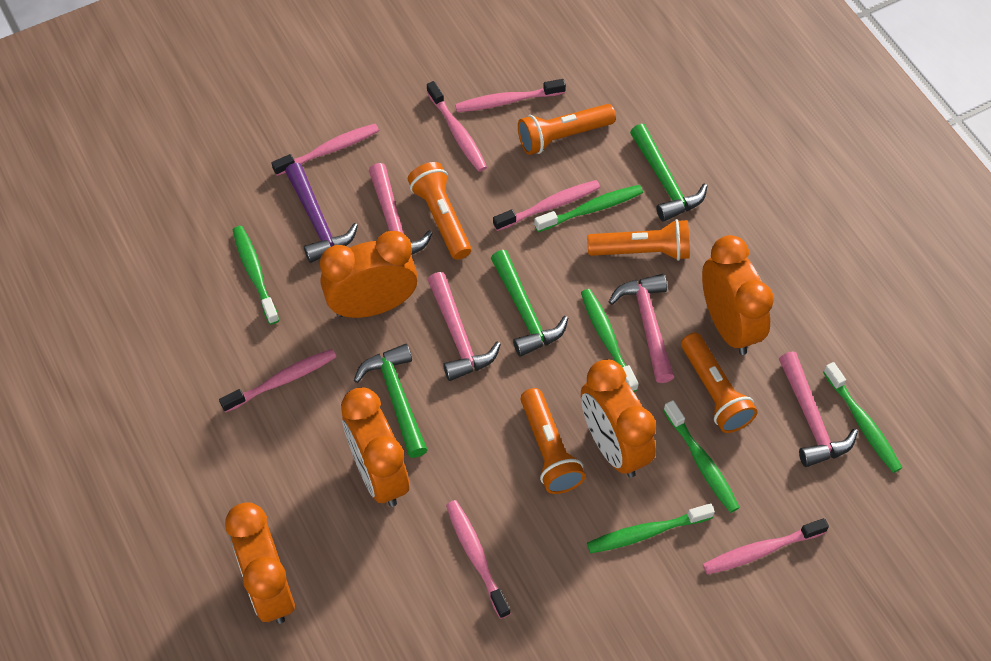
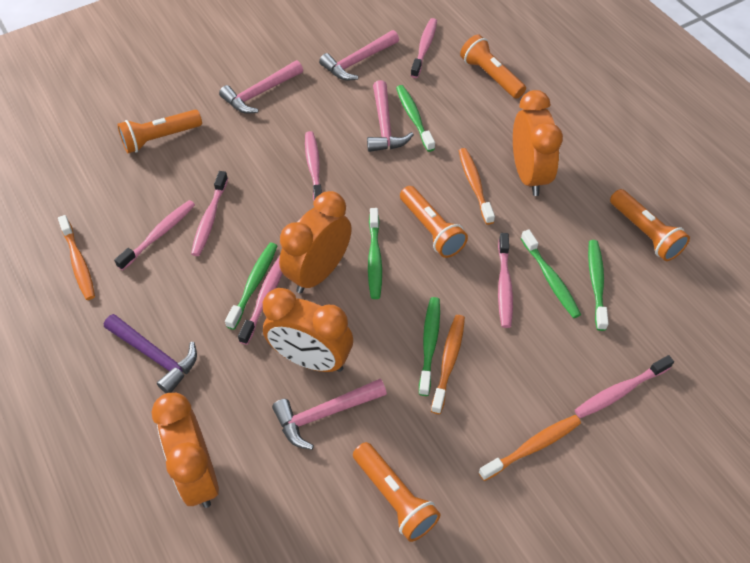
green hammer: [354,344,427,458] [491,250,568,357] [630,124,707,222] = 3 -> none = 0
orange clock: [225,502,295,624] [320,231,418,318] [341,388,409,507] [581,359,656,478] [702,235,774,355] = 5 -> [151,393,219,508] [263,288,353,372] [279,191,352,294] [513,90,563,196] = 4
orange toothbrush: none = 0 -> [58,215,95,300] [431,315,465,414] [459,148,495,225] [479,415,581,481] = 4

